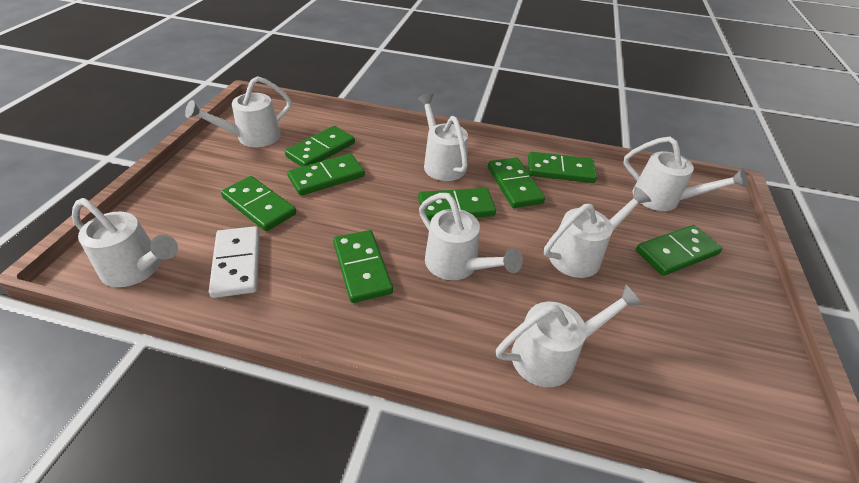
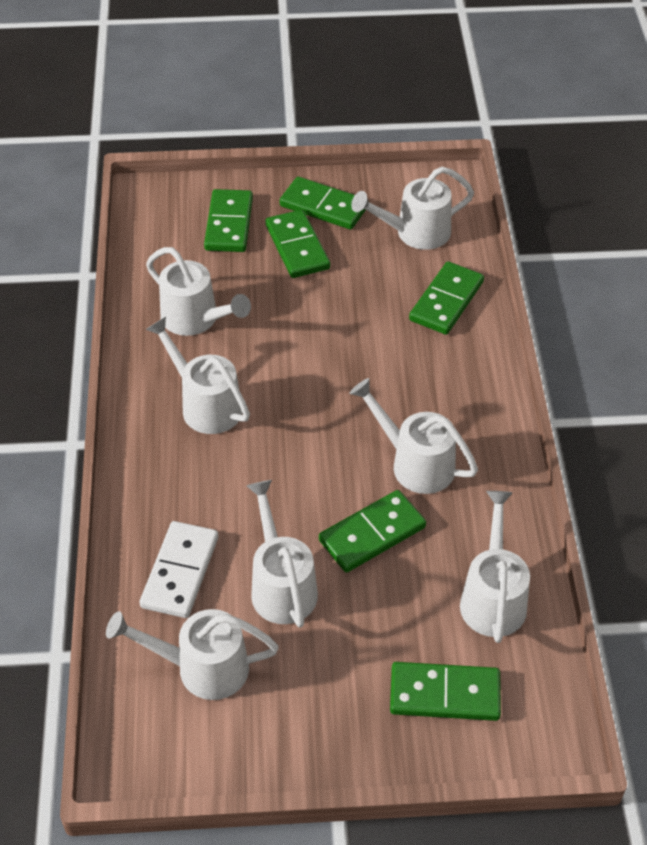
green domino: [221,176,296,231] [285,126,355,167] [287,153,365,196] [333,230,393,303] [418,188,496,221] [488,157,545,208] [528,152,597,183] [636,225,722,276] = 8 -> [204,189,253,252] [265,210,330,278] [280,177,369,230] [319,490,426,573] [390,662,501,721] [409,262,484,335] = 6

